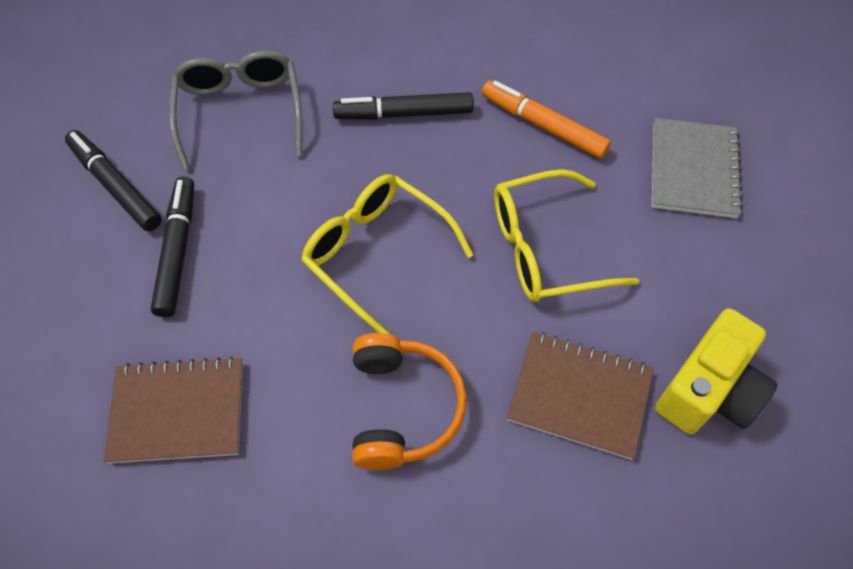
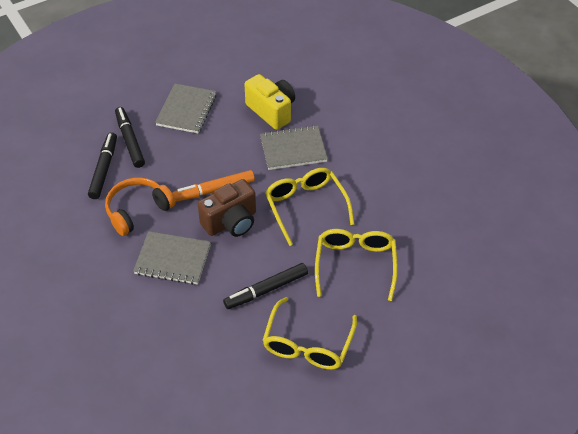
brown camera: none = 0 -> [198,179,256,237] = 1
brown notebook: [104,357,243,463] [507,332,654,460] = 2 -> none = 0
grey glasses: [169,51,303,170] = 1 -> none = 0
grey notebook: [652,118,743,218] = 1 -> [133,231,211,285] [155,83,217,133] [260,125,328,170] = 3
yellow glasses: [301,174,473,334] [494,169,639,302] = 2 -> [263,297,357,370] [265,168,354,246] [315,229,398,301] = 3

